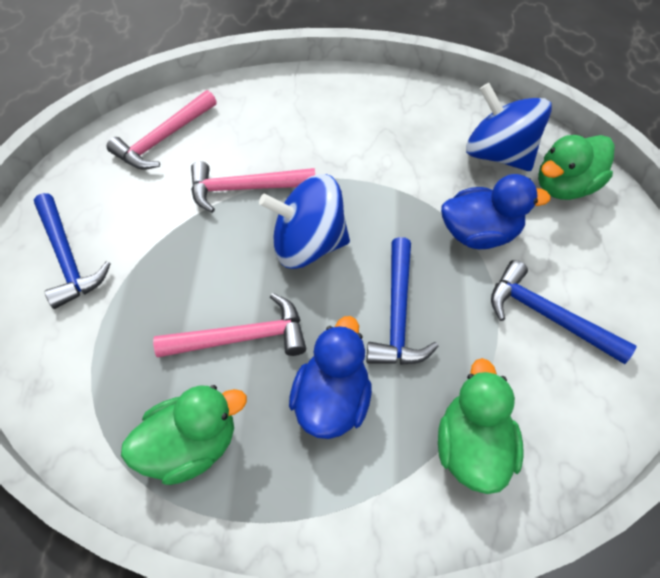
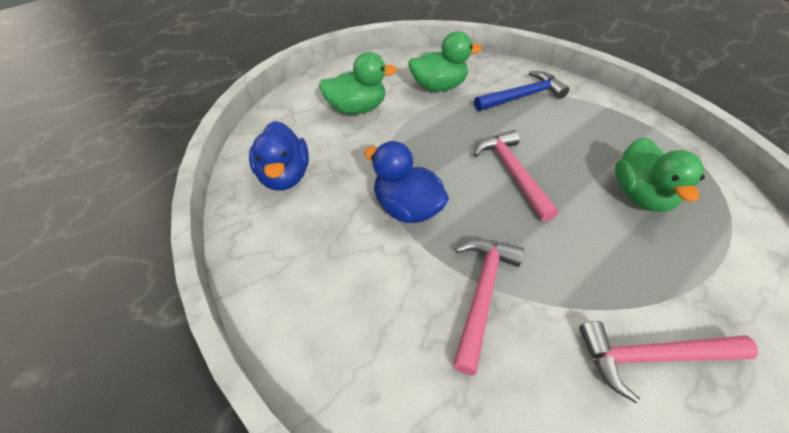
blue hammer: [34,193,110,309] [366,237,439,365] [491,260,637,364] = 3 -> [474,71,569,111] = 1
blue spinning top: [259,174,350,269] [466,83,552,171] = 2 -> none = 0

